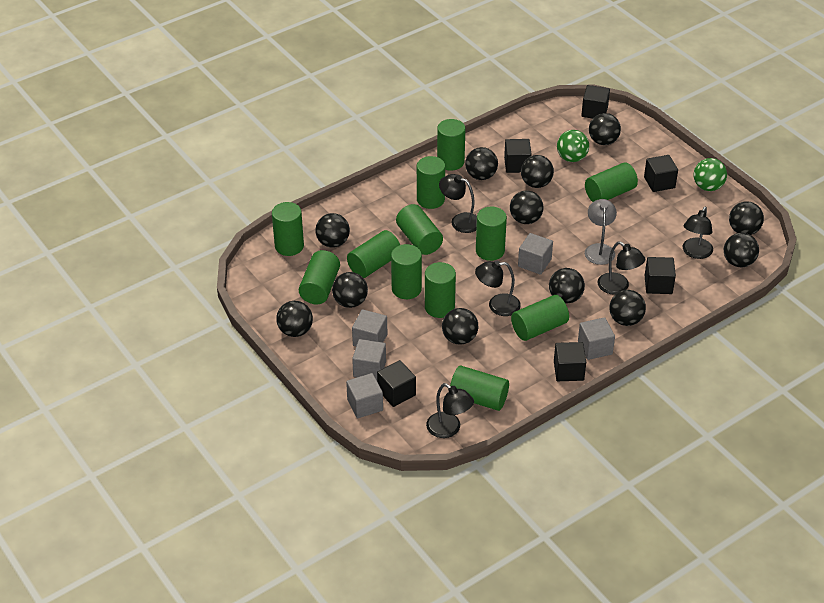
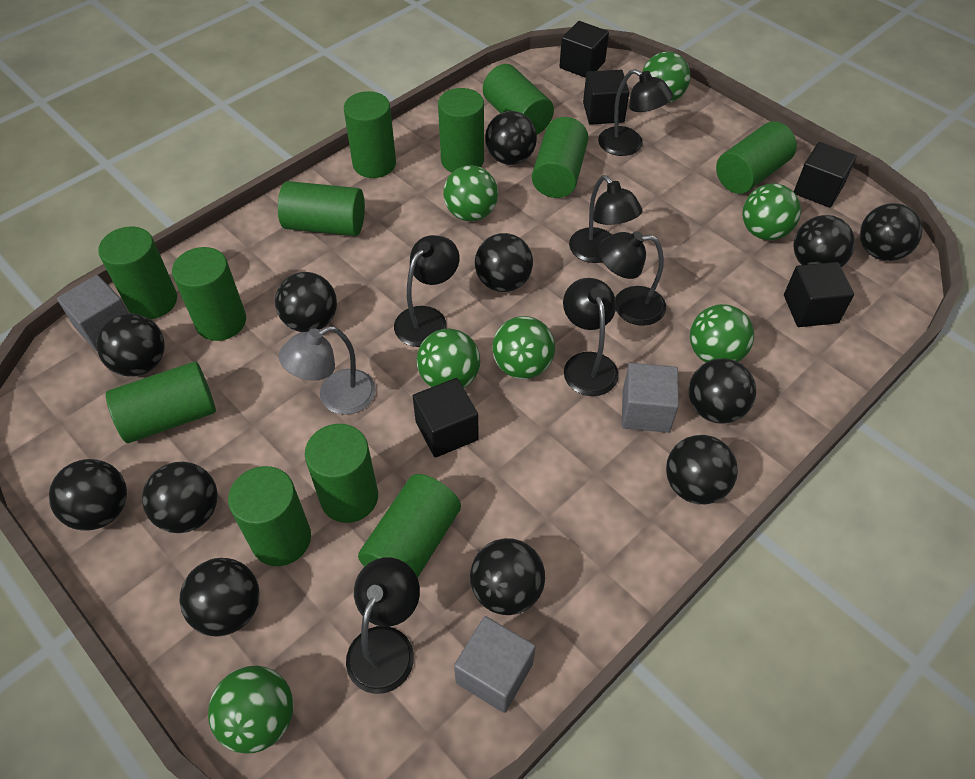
black cube: [377,360,416,407] [504,139,532,173] [554,342,586,381] [581,85,610,118] [644,155,678,192] [645,257,676,294] = 6 -> [413,378,479,458] [559,21,609,78] [583,70,629,125] [784,262,854,327] [794,142,857,208] = 5
black lamp: [426,383,474,438] [439,174,477,233] [475,260,521,316] [598,242,646,295] [683,206,713,259] = 5 -> [346,557,420,694] [394,235,460,347] [563,278,619,396] [569,175,643,263] [598,69,673,156] [598,231,666,326] = 6
green ball: [557,130,589,162] [694,158,727,191] = 2 -> [208,666,294,754] [417,329,480,388] [443,165,498,221] [492,316,555,379] [642,52,690,103] [690,304,754,363] [742,184,801,240] = 7
grey cube: [346,373,383,418] [352,309,387,347] [352,339,386,380] [518,233,553,275] [578,317,615,360] = 5 -> [57,275,129,351] [454,616,536,713] [622,363,679,433] = 3

